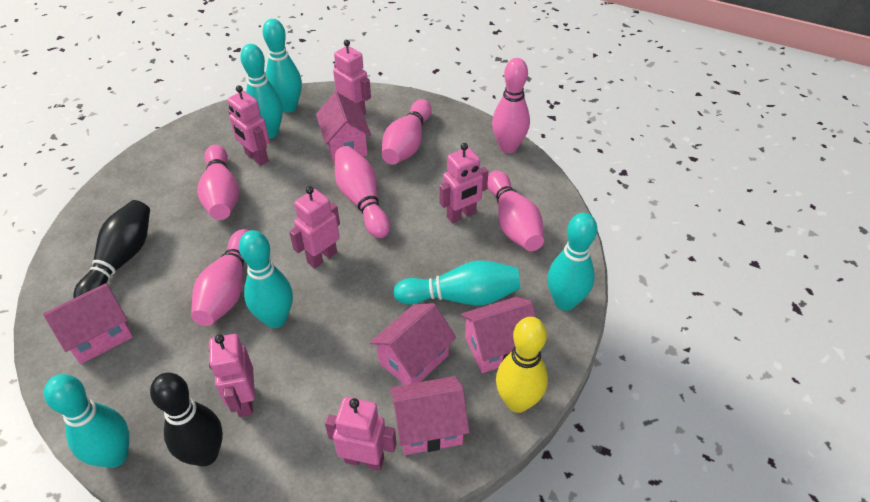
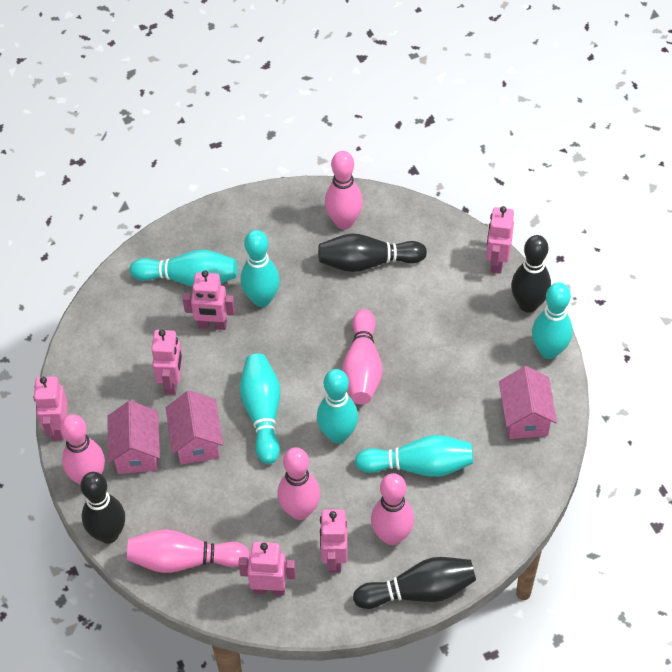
black bowling pin: [74,200,150,298] [150,373,223,467] = 2 -> [80,472,125,544] [318,233,427,272] [353,557,476,609] [511,235,551,313] = 4
pink house: [43,283,133,364] [316,92,371,162] [370,303,456,385] [390,376,469,455] [461,297,536,373] = 5 -> [107,401,160,474] [166,390,223,465] [499,366,557,439] = 3
yellow bowling pin: [496,317,548,413] = 1 -> none = 0

